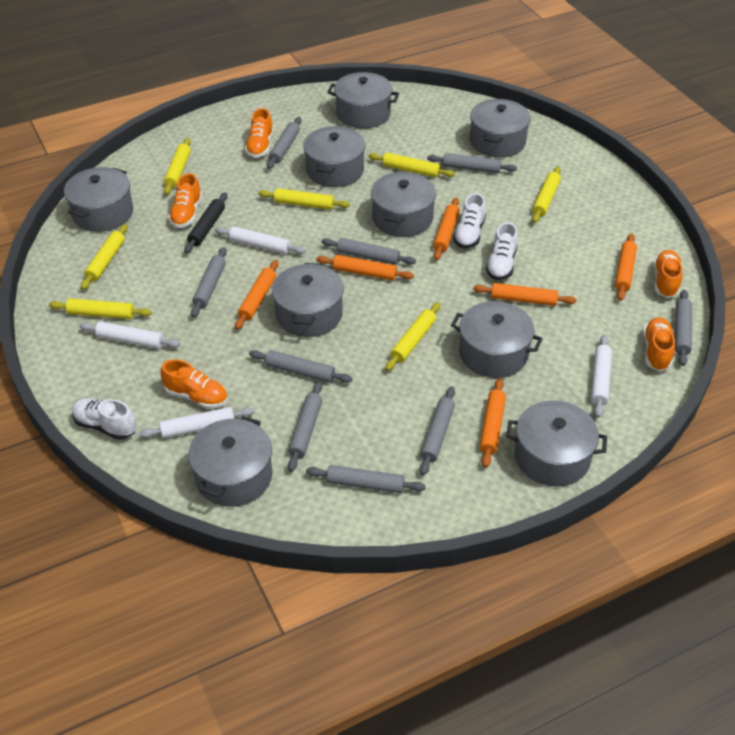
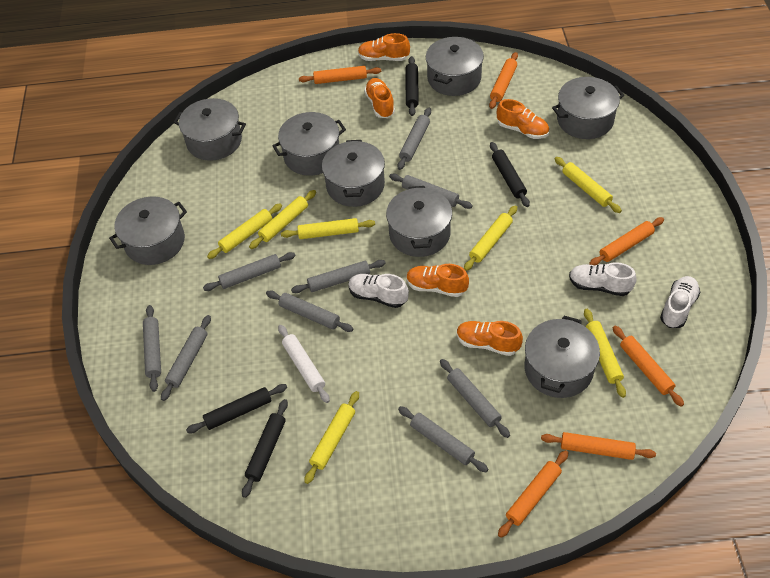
black rolling pin: [184,193,228,254] = 1 -> [186,384,287,433] [242,399,288,498] [406,56,419,116] [490,142,530,207] = 4
grey pot: [64,167,133,232] [188,416,272,507] [272,263,344,337] [303,126,366,187] [327,72,399,129] [371,172,436,237] [451,301,543,378] [470,99,531,158] [506,400,607,487] = 9 -> [109,197,187,265] [173,98,246,161] [272,112,346,176] [322,140,385,207] [386,186,452,257] [426,37,484,96] [524,316,600,398] [552,77,624,139] = 8
white rolling pin: [79,321,180,349] [139,407,254,438] [215,227,305,254] [591,335,612,418] = 4 -> [278,325,330,403] = 1

